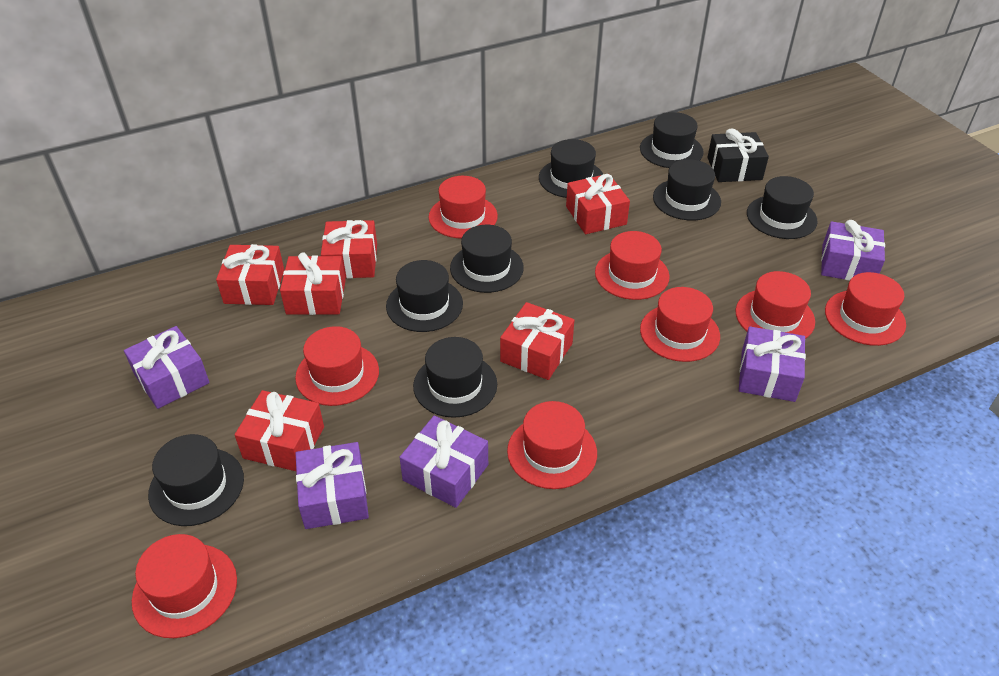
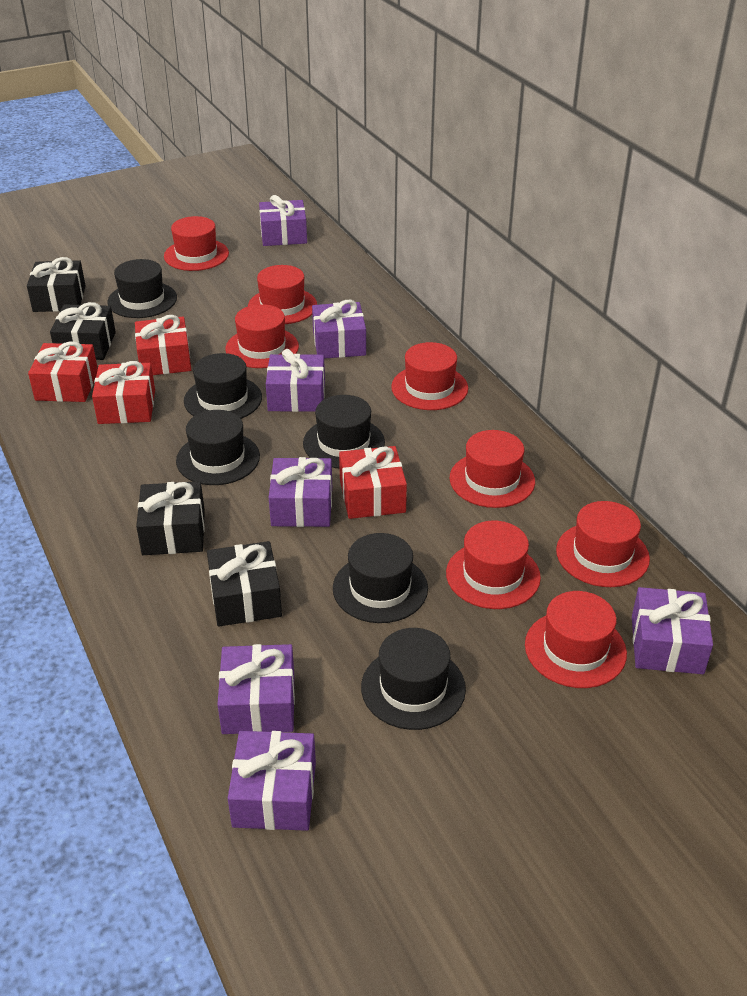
black gift: [707,129,769,182] = 1 -> [27,257,86,312] [50,302,116,360] [136,481,205,555] [207,541,282,627] = 4
black hat: [148,434,244,526] [386,260,463,332] [413,337,497,418] [450,225,524,293] [539,139,603,198] [640,112,704,168] [653,159,721,220] [747,176,818,239] = 8 -> [107,259,177,318] [176,410,260,485] [184,353,262,419] [303,395,385,468] [333,533,428,623] [361,628,466,730] = 6
purple gift: [124,326,210,409] [295,442,369,529] [400,415,488,508] [739,326,806,402] [821,220,885,281] = 5 -> [217,644,295,734] [228,731,316,831] [259,195,307,246] [266,349,325,412] [269,457,332,527] [312,300,366,359] [632,587,713,674] = 7
red gift: [216,244,284,305] [235,390,324,471] [280,252,346,315] [321,220,377,278] [500,302,574,380] [566,174,630,234] = 6 -> [28,341,98,402] [92,361,155,424] [135,315,191,375] [339,446,407,519] = 4

